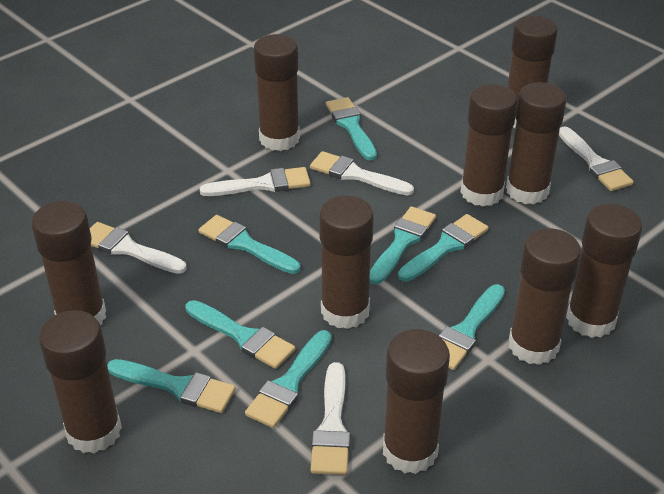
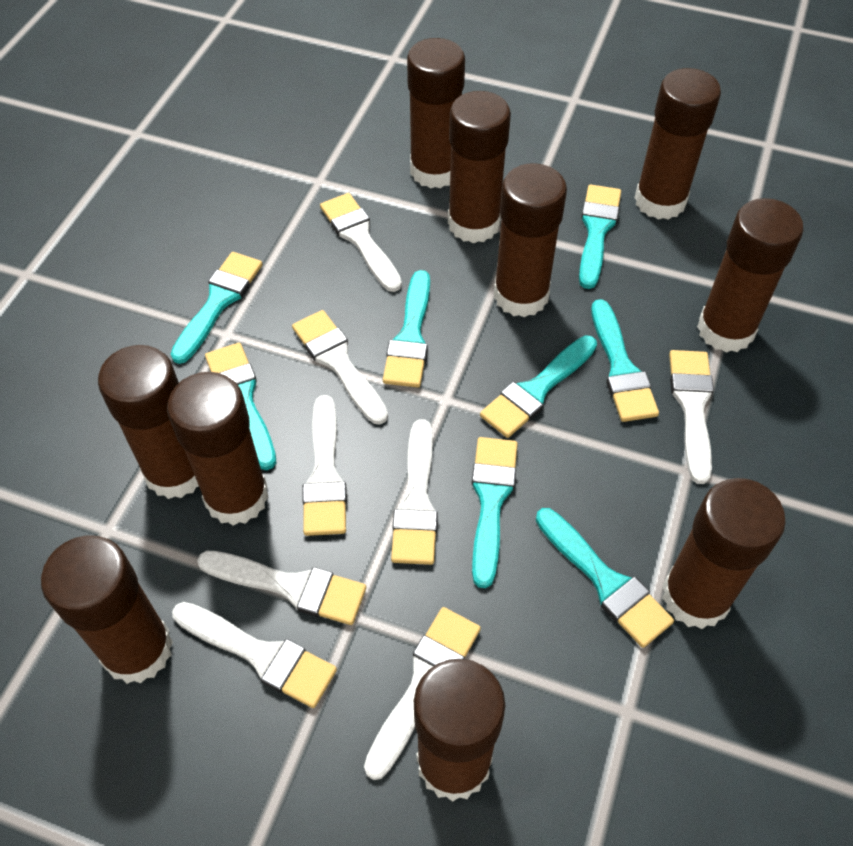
white brush: [90,222,187,274] [200,167,311,196] [310,151,414,195] [311,362,350,475] [559,126,634,191] = 5 -> [172,602,337,708] [197,551,366,625] [292,310,388,425] [302,395,347,536] [320,193,402,292] [364,607,481,780] [391,419,438,565] [669,350,714,484] = 8

